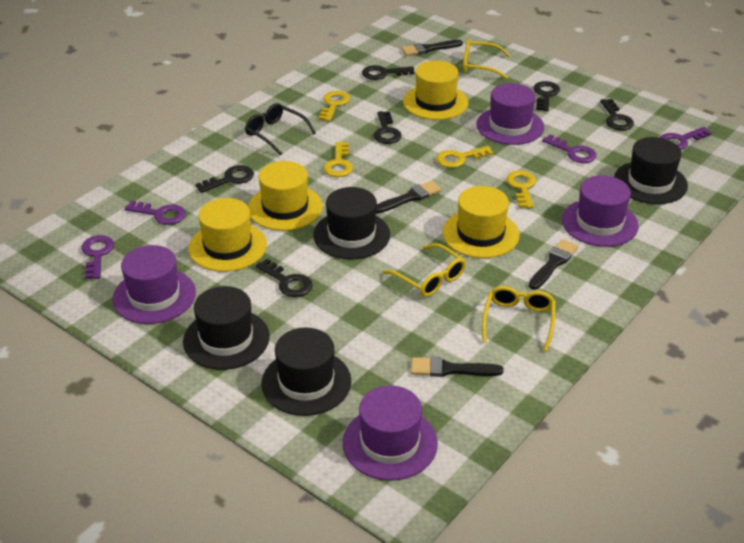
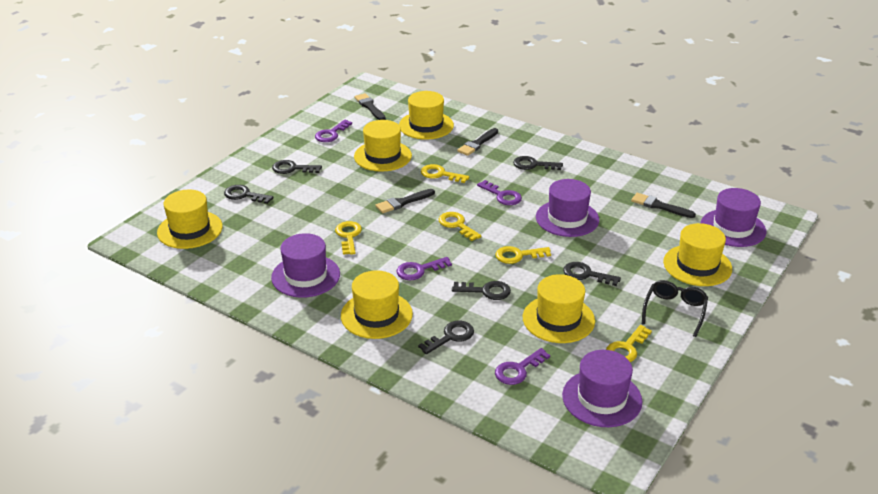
black hat: [183,286,270,370] [261,328,351,416] [313,187,390,260] [614,137,688,204] = 4 -> none = 0
yellow glasses: [383,243,466,297] [463,39,510,79] [482,286,556,351] = 3 -> none = 0
yellow hat: [188,198,267,272] [248,161,323,231] [403,61,469,120] [442,186,520,258] = 4 -> [157,190,223,249] [341,270,413,339] [354,120,412,172] [399,91,454,140] [523,274,595,343] [663,223,732,286] = 6
yellow key: [318,91,350,122] [324,142,353,177] [436,146,494,168] [506,170,536,208] = 4 -> [335,221,362,255] [421,164,469,183] [439,212,482,241] [495,246,551,264] [606,325,652,362] = 5

